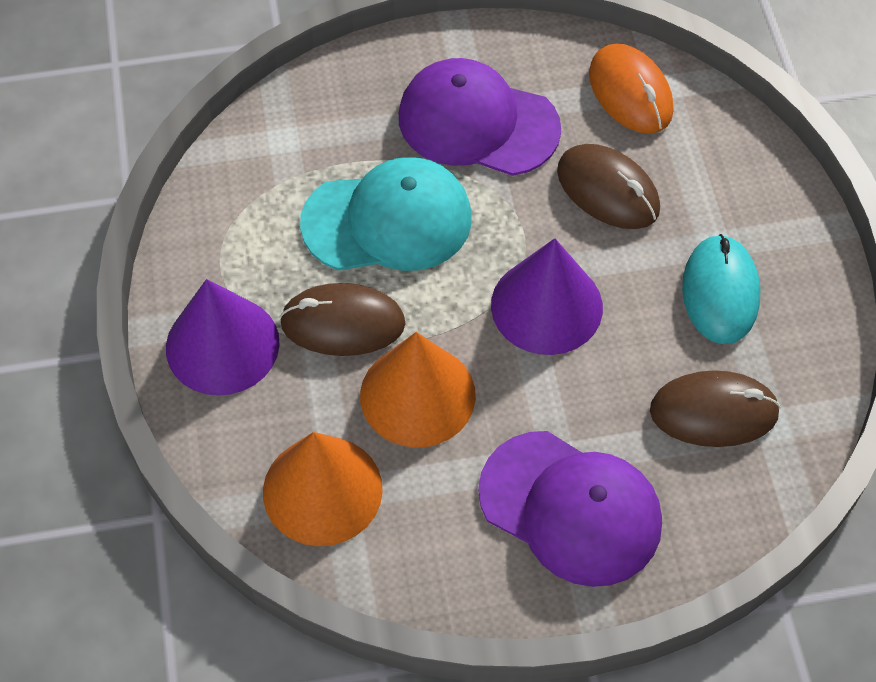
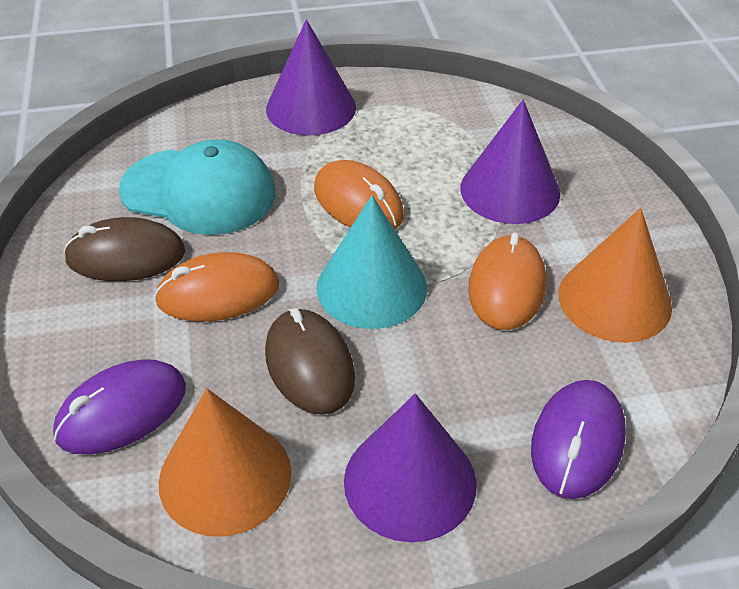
brown mouse: [279,283,406,356] [557,144,660,229] [650,370,781,447] = 3 -> [64,217,185,281] [265,308,355,415] = 2
orange mouse: [589,43,673,134] = 1 -> [154,252,279,322] [314,160,404,229] [468,233,546,330] = 3
purple cap: [399,58,561,176] [478,431,662,587] = 2 -> none = 0
purple cone: [166,279,280,396] [491,238,603,355] = 2 -> [266,19,356,136] [344,394,477,542] [460,99,560,224] = 3
purple mouse: none = 0 -> [53,359,186,454] [531,380,626,499] = 2
turquoise cone: none = 0 -> [317,195,427,329] = 1
turquoise mouse: [682,234,760,344] = 1 -> none = 0

